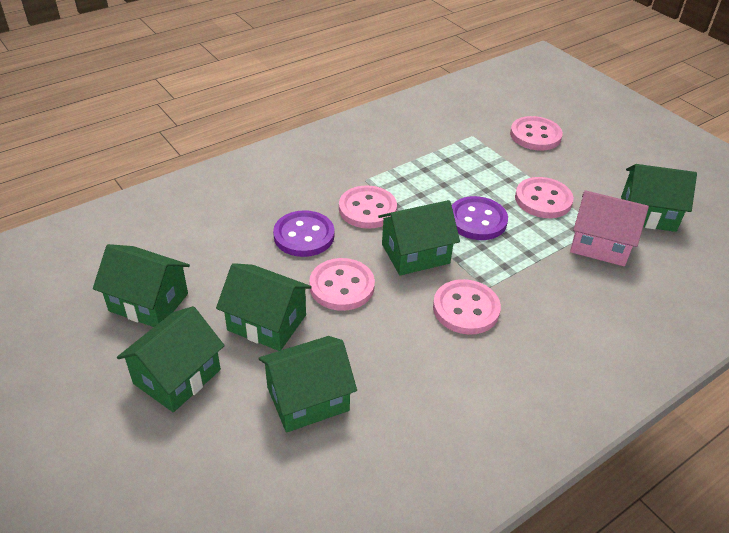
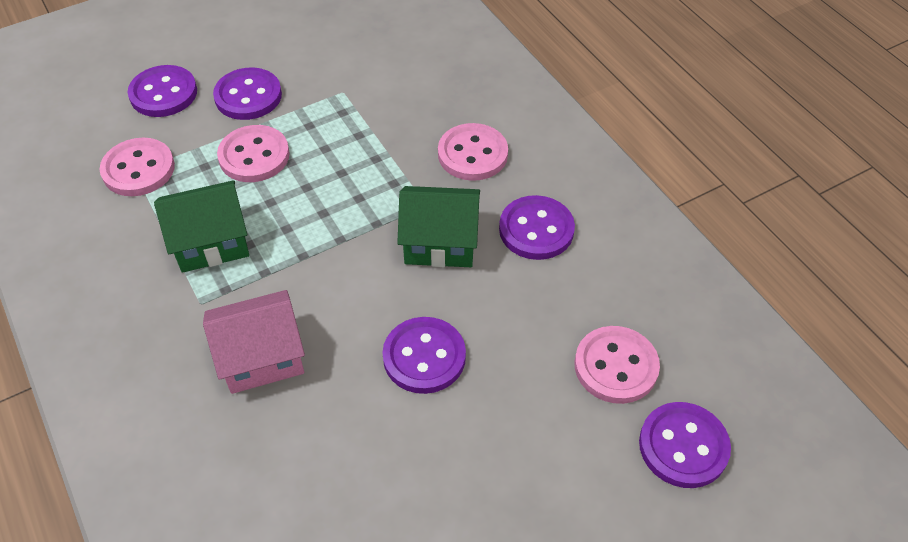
green house: [93,244,190,327] [117,306,225,412] [216,263,312,351] [258,336,357,432] [378,200,460,276] [621,164,697,232] = 6 -> [154,180,249,273] [397,186,480,267] = 2
pink button: [309,258,375,311] [339,185,397,229] [433,279,501,335] [510,116,563,151] [515,177,574,218] = 5 -> [99,138,175,196] [217,125,290,182] [438,123,508,181] [575,326,660,404] = 4
purple button: [273,210,334,257] [452,196,508,240] = 2 -> [128,65,197,117] [213,68,282,120] [383,317,466,394] [499,195,575,260] [639,402,731,488] = 5

